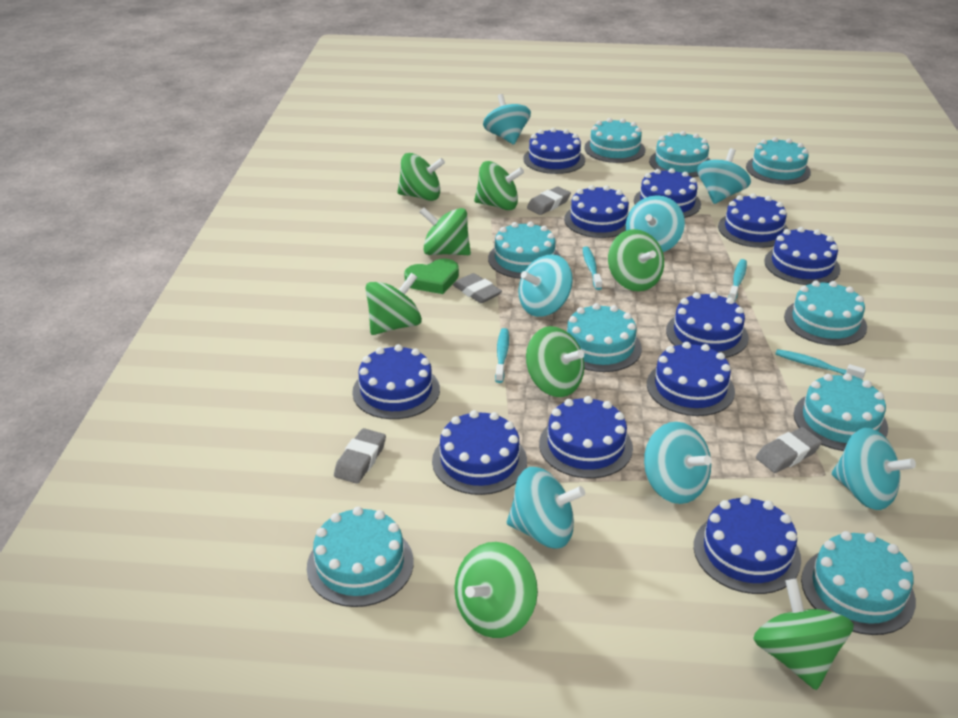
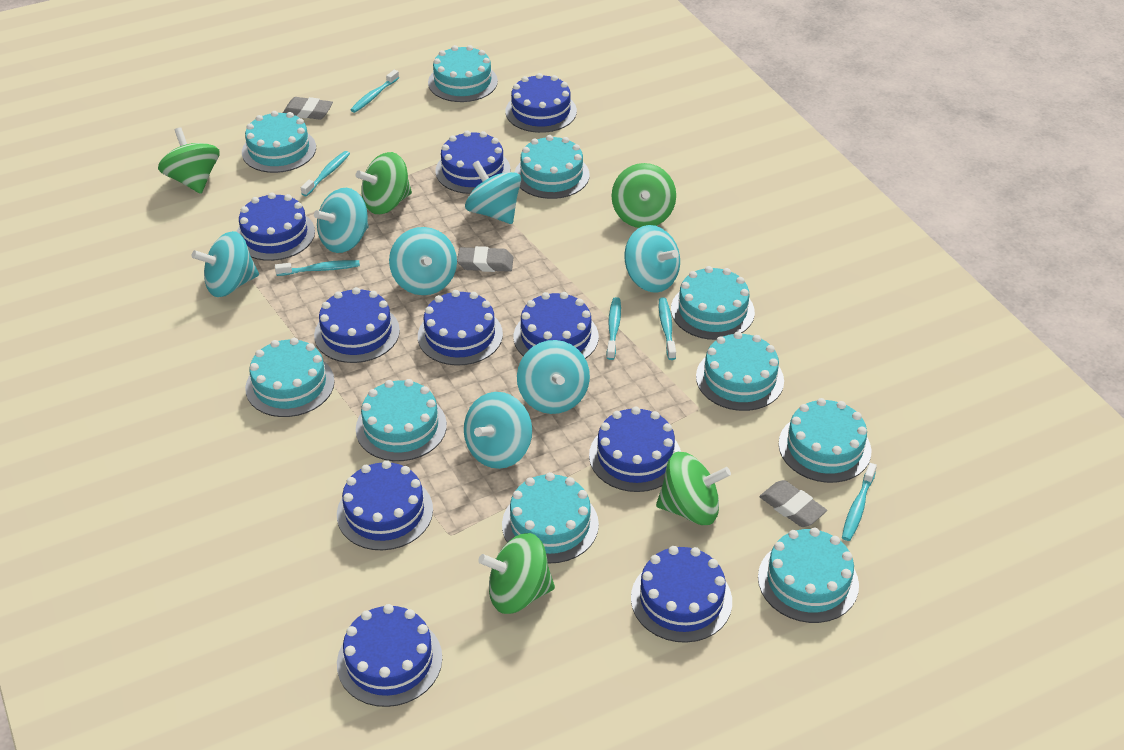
blue cake: [352,344,440,419] [432,410,527,495] [523,128,585,174] [539,396,633,479] [564,185,629,238] [634,168,701,218] [647,342,735,416] [666,292,749,358] [694,495,801,594] [718,193,788,248] [764,227,841,285] = 11 -> [236,192,315,261] [314,287,400,363] [337,460,433,551] [337,604,442,707] [418,290,503,366] [435,131,510,194] [506,73,577,133] [514,292,599,359] [589,407,681,492] [631,546,732,643] = 10
green heart: [404,258,459,294] = 1 -> none = 0
green spinning top: [365,273,422,335] [398,153,445,201] [420,207,471,255] [454,542,538,638] [474,161,524,210] [526,326,584,397] [608,229,664,291] [753,579,854,690] = 8 -> [158,127,220,194] [356,152,412,214] [478,533,555,614] [612,163,676,228] [656,452,731,525] = 5
grey eraser: [334,428,386,484] [453,273,502,303] [527,186,571,215] [756,427,822,473] = 4 -> [283,97,333,120] [457,246,513,272] [760,480,827,527] = 3
turquoise cake: [307,507,414,607] [488,221,561,279] [566,303,642,372] [584,118,645,163] [649,131,710,177] [746,137,811,185] [784,281,867,346] [794,373,888,451] [801,531,916,635] = 9 -> [242,111,316,173] [245,338,335,417] [356,379,447,461] [428,45,498,102] [502,472,599,564] [514,135,589,199] [671,266,755,340] [696,332,784,411] [758,528,859,623] [778,398,872,483] = 10
turquoise toothbrush: [495,328,509,383] [582,246,602,290] [728,259,747,302] [775,349,866,380] = 4 -> [275,260,360,276] [301,151,350,196] [350,70,399,113] [606,297,621,360] [659,297,676,360] [842,463,877,541] = 6

